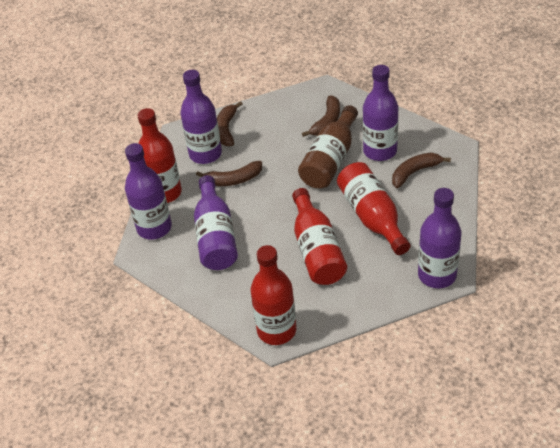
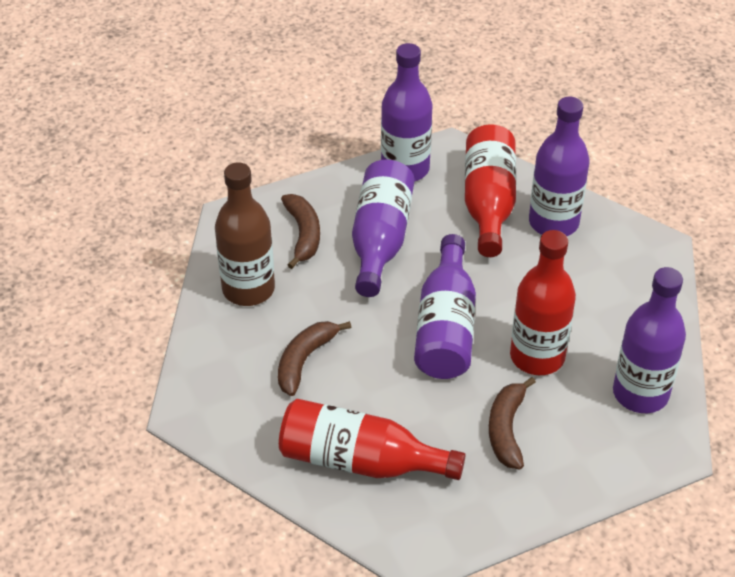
brown banana: [196,161,262,186] [217,101,242,146] [302,96,340,137] [392,153,451,188] = 4 -> [278,321,352,396] [281,194,320,269] [489,377,536,469] = 3
red bottle: [138,108,182,203] [250,245,297,345] [292,188,347,285] [337,162,410,255] = 4 -> [279,399,466,480] [465,124,516,257] [510,230,576,375] = 3

